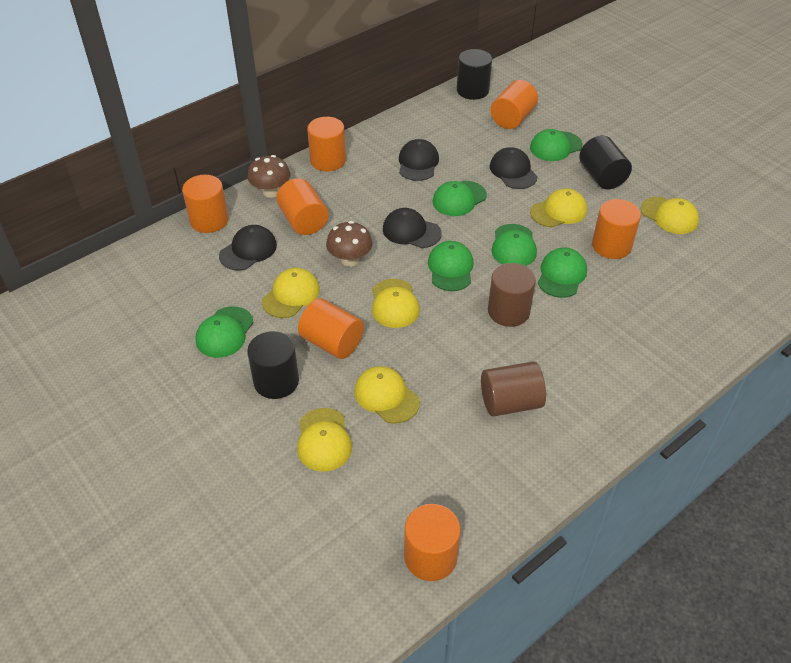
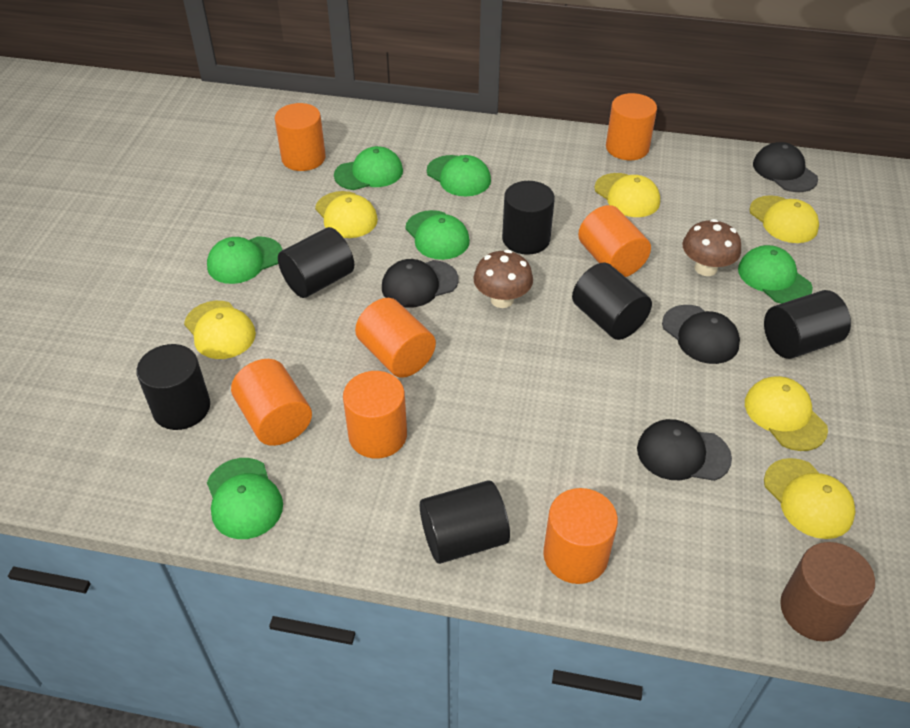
black cylinder: [247,331,299,399] [457,49,492,100] [579,135,632,189] = 3 -> [136,344,210,430] [278,227,354,298] [420,480,510,564] [502,181,555,255] [572,263,652,340] [764,290,851,359] = 6
brown cylinder: [481,361,546,417] [488,263,536,327] = 2 -> [780,542,875,642] = 1

